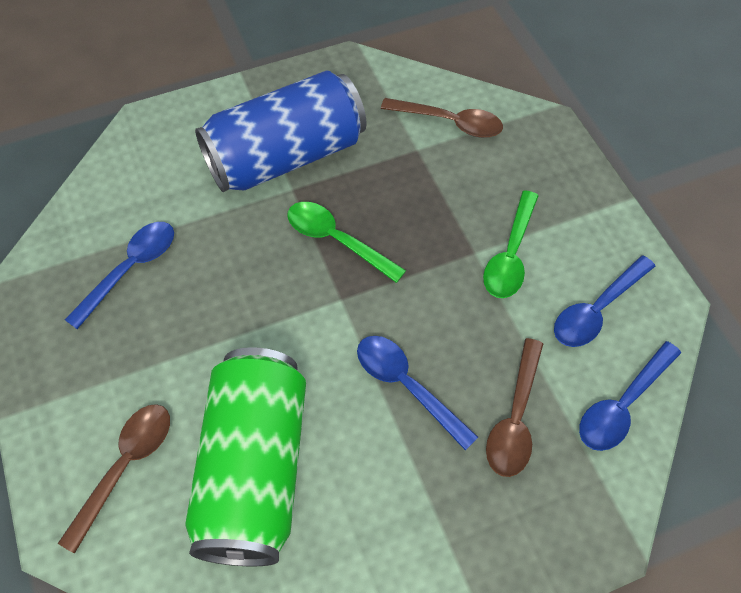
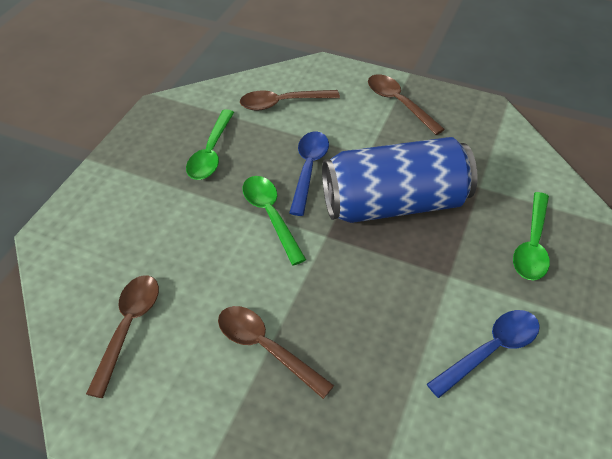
blue spoon: [65,222,174,329] [357,336,478,450] [554,255,655,347] [579,341,681,451] = 4 -> [289,132,329,216] [427,310,540,398] = 2
brown spoon: [58,404,170,554] [381,98,503,138] [486,338,543,477] = 3 -> [86,275,159,398] [218,306,334,399] [240,90,340,111] [368,74,445,135] = 4
green can: [185,347,306,566] = 1 -> none = 0
green spoon: [287,202,406,283] [483,190,538,298] = 2 -> [186,109,234,180] [243,176,306,266] [513,192,550,280] = 3

